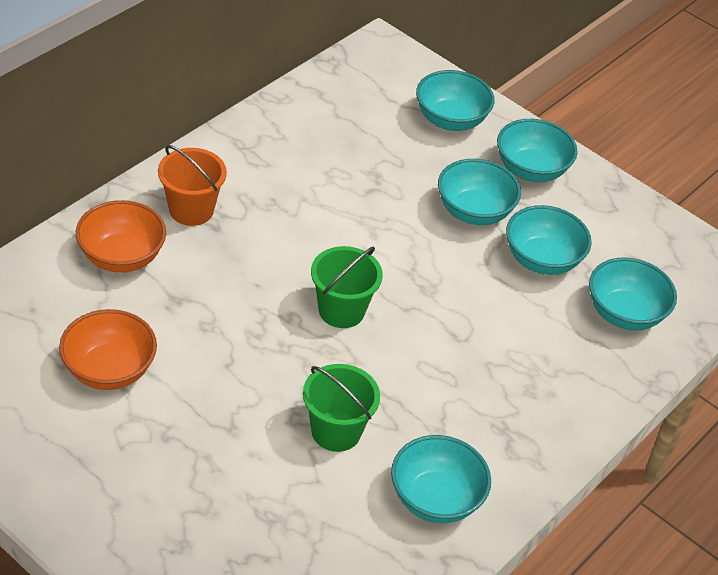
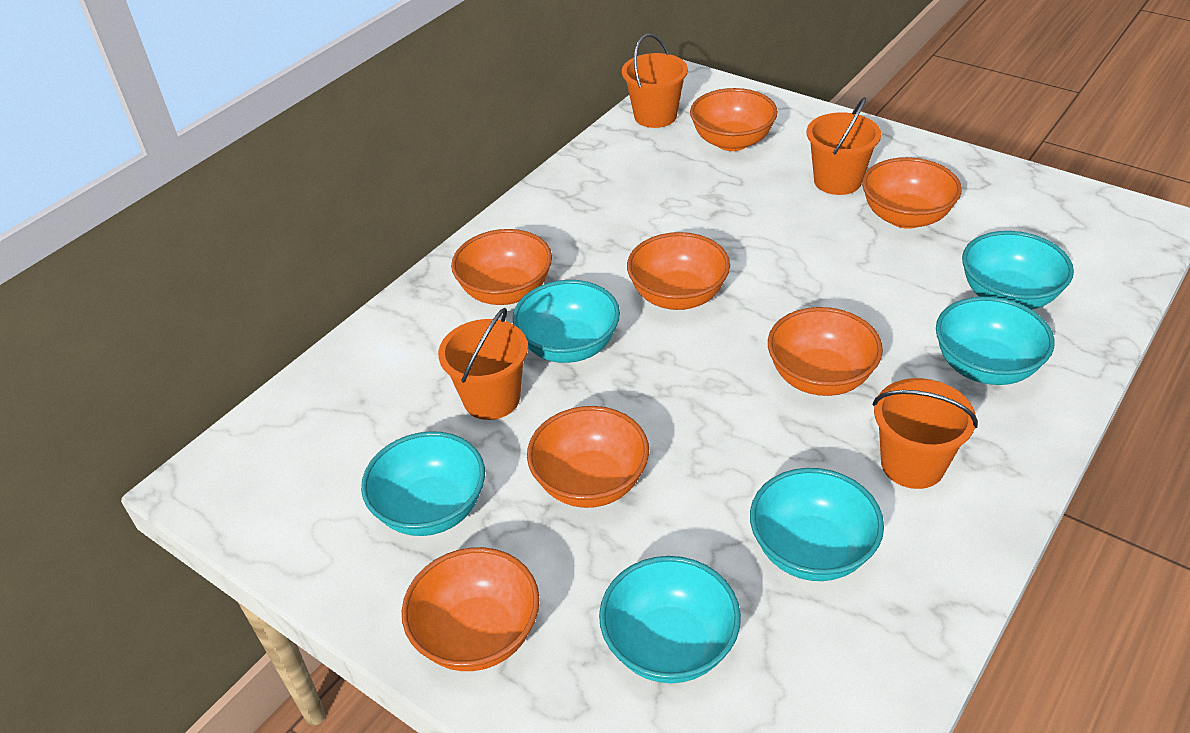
green bucket: [303,364,380,452] [311,246,383,328] = 2 -> none = 0
orange bowl: [59,309,157,390] [76,200,166,273] = 2 -> [402,547,540,671] [451,229,552,305] [527,406,649,508] [627,232,730,310] [690,88,778,151] [768,307,883,396] [862,157,962,229] = 7
orange bucket: [158,145,227,226] = 1 -> [438,308,528,420] [622,34,688,128] [807,97,881,195] [873,378,978,489] = 4

